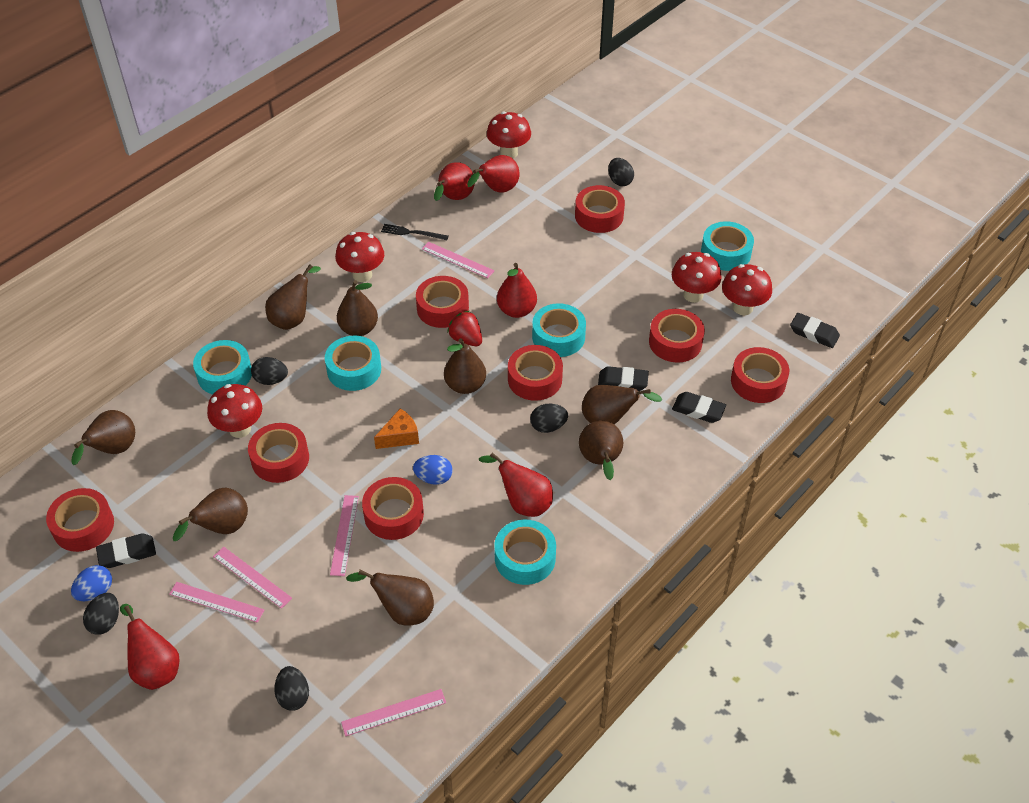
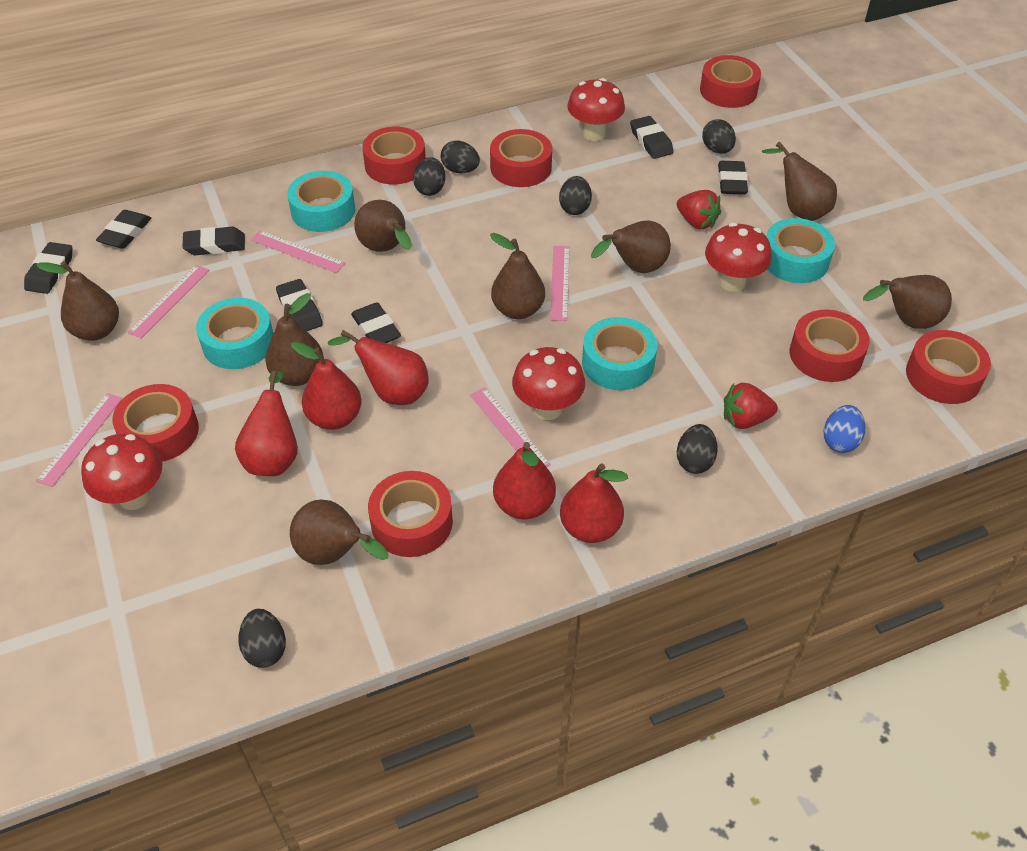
black egg: [83,593,119,635] [251,357,288,385] [274,666,309,711] [530,404,568,433] [608,158,634,186] = 5 -> [238,609,286,668] [413,157,445,196] [441,141,480,173] [559,176,592,215] [677,424,718,474] [702,119,736,154] = 6
black eraser: [96,533,156,568] [598,366,649,391] [672,392,726,423] [790,313,840,348] = 4 -> [24,242,72,294] [96,210,151,249] [183,227,245,255] [276,279,323,331] [351,302,401,343] [630,116,674,159] [718,161,748,195] = 7
black fork: [381,224,449,240] = 1 -> none = 0
blue egg: [71,565,112,602] [413,455,453,485] = 2 -> [824,405,865,453] = 1
orange cheese: [374,409,419,449] = 1 -> none = 0
red mushroom: [207,384,262,438] [335,232,384,282] [487,112,531,159] [672,252,721,303] [722,264,772,315] = 5 -> [81,434,162,510] [512,347,585,420] [567,78,625,141] [705,223,772,292] = 4
red strawberry: [447,311,482,346] = 1 -> [677,190,721,229] [724,383,778,429] = 2
red tape: [46,488,114,552] [248,423,309,483] [362,477,424,540] [416,276,469,328] [508,345,563,401] [575,185,625,233] [649,309,705,363] [731,347,789,403] = 8 -> [112,384,199,462] [362,127,426,184] [368,471,453,557] [490,129,552,187] [700,55,761,108] [790,310,870,382] [906,330,991,404] = 7
turquoise tape: [193,340,252,394] [325,336,381,391] [494,520,556,585] [532,303,586,357] [701,221,754,271] = 5 -> [196,298,273,369] [287,171,355,232] [582,317,657,390] [766,218,835,283] = 4

